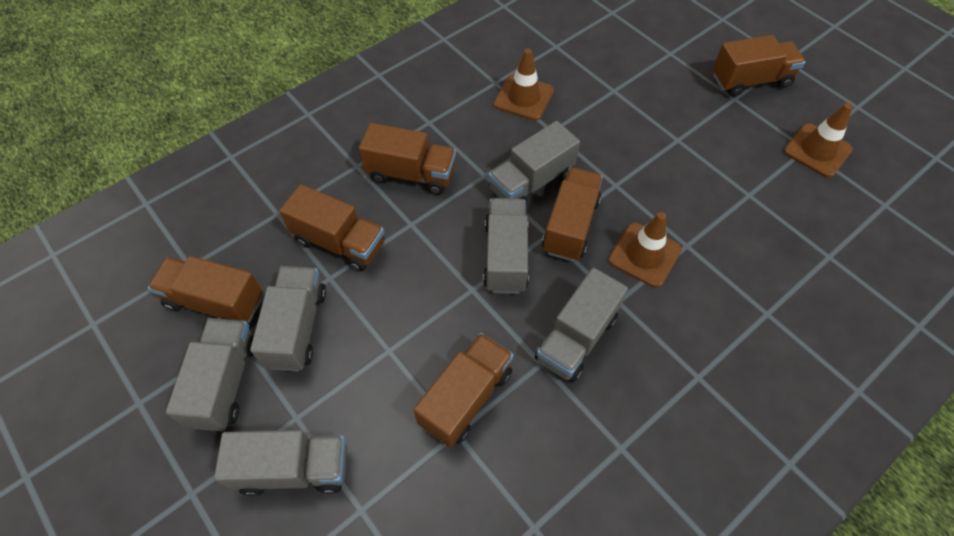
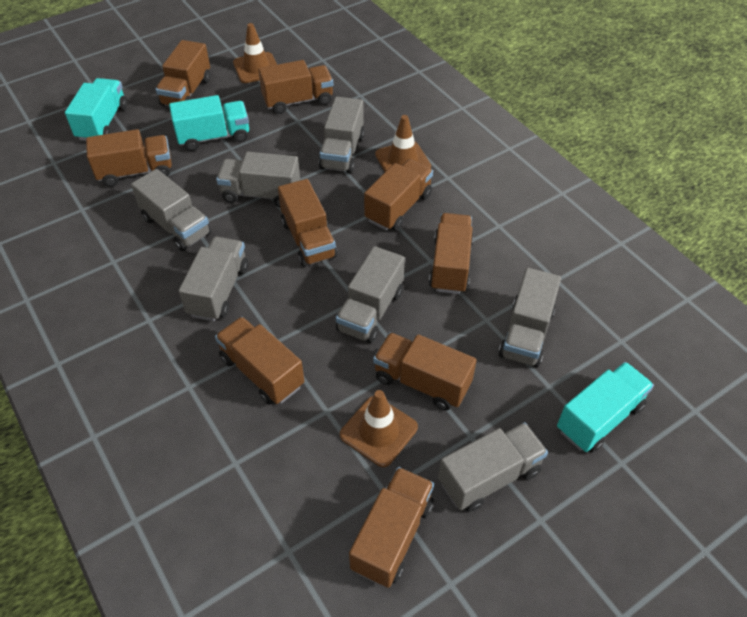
brown truck: [148,256,263,323] [279,184,384,272] [359,123,456,195] [414,333,514,448] [542,167,603,261] [713,35,805,97] = 6 -> [86,129,172,187] [156,40,211,106] [215,317,304,405] [258,60,333,114] [278,179,338,267] [349,467,434,588] [364,159,433,231] [373,332,477,411] [429,213,473,294] = 9
grey truck: [166,318,254,431] [214,430,347,496] [250,266,326,371] [483,198,529,294] [488,121,580,203] [535,268,628,383] = 6 -> [131,169,211,251] [179,237,248,321] [216,152,300,207] [319,97,365,173] [336,246,405,343] [438,422,548,512] [499,268,561,367] = 7
turquoise truck: none = 0 -> [65,78,127,141] [169,95,249,151] [557,362,654,453] = 3

